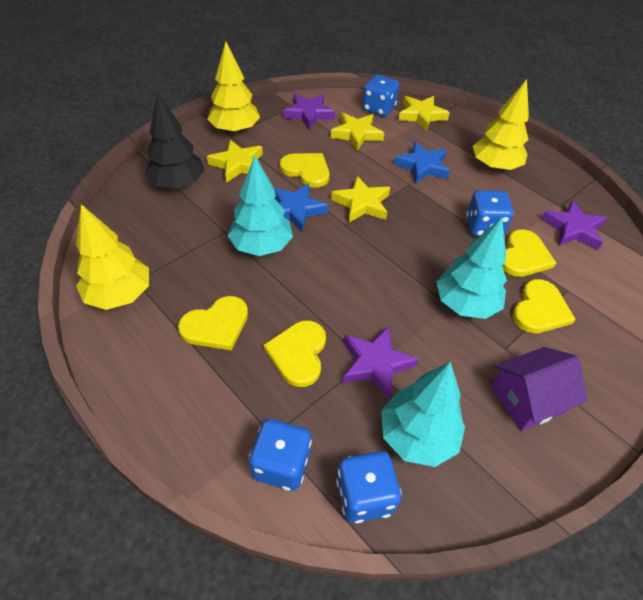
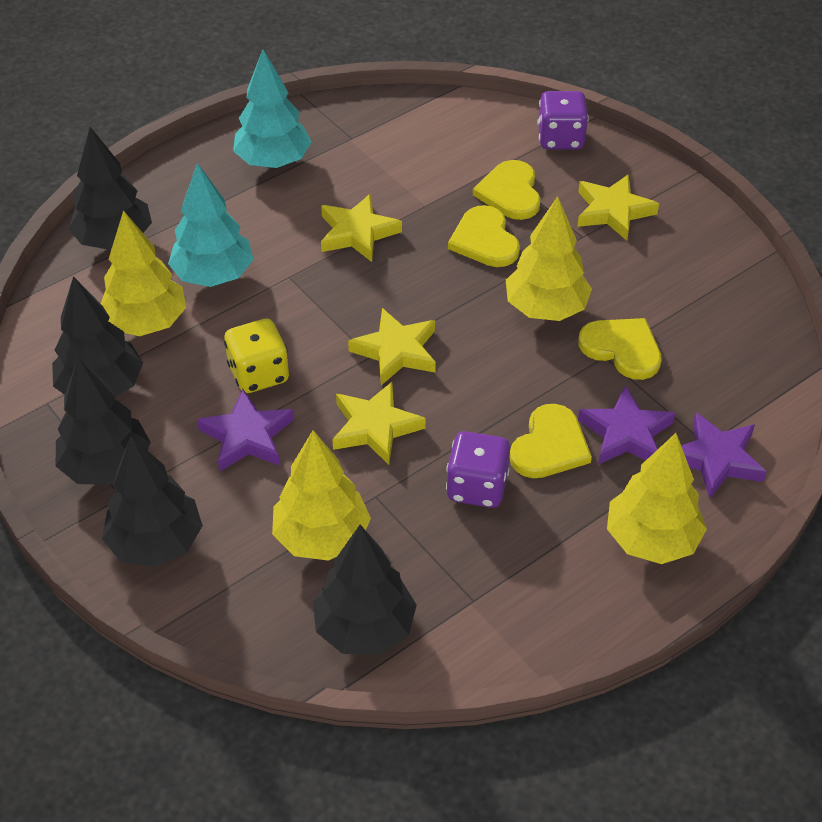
black tree: [145,92,205,189] = 1 -> [52,276,143,397] [56,357,151,485] [68,127,152,250] [102,436,203,567] [313,525,417,655] = 5
blue dice: [249,419,312,491] [336,451,402,523] [362,75,399,117] [466,190,514,236] = 4 -> none = 0
blue star: [274,183,328,232] [394,141,450,184] = 2 -> none = 0
purple dice: none = 0 -> [446,431,510,508] [537,91,589,150] = 2
purple house: [491,347,588,431] = 1 -> none = 0
turquoise tree: [228,156,293,256] [381,362,465,467] [437,217,507,319] = 3 -> [168,163,254,287] [233,49,312,168] = 2
yellow dice: none = 0 -> [224,319,289,393] = 1
yellow heart: [178,296,248,350] [263,320,326,387] [280,153,330,188] [502,229,556,277] [512,279,576,333] = 5 -> [448,205,520,267] [473,160,541,220] [510,404,592,478] [578,318,662,380] = 4
yellow tree: [76,204,149,310] [207,42,260,134] [473,79,529,171] = 3 -> [101,210,186,336] [272,430,371,561] [506,196,592,321] [607,433,707,564] = 4

